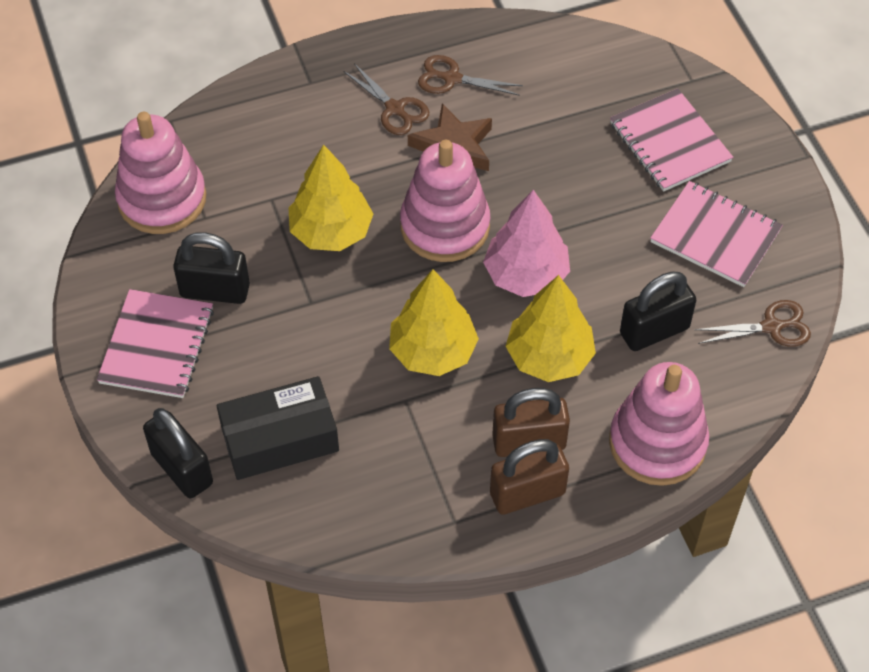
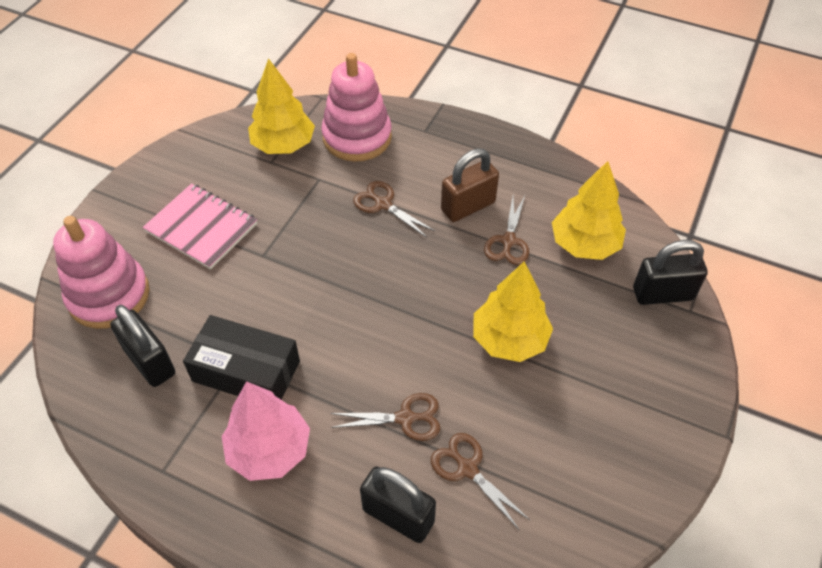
brown padlock: [490,439,569,515] [492,388,570,457] = 2 -> [441,148,499,222] = 1
brown scissors: [343,63,429,135] [418,55,523,96] [694,300,811,347] = 3 -> [330,393,440,441] [353,181,435,238] [431,433,530,529] [484,196,529,265] = 4
brown star: [408,103,492,171] = 1 -> none = 0
pink notebook: [97,289,214,398] [610,88,733,192] [650,181,783,287] = 3 -> [143,183,257,269] = 1
pink stacking toy: [115,112,206,234] [400,140,490,262] [609,362,709,486] = 3 -> [53,216,150,329] [321,53,392,162] = 2

